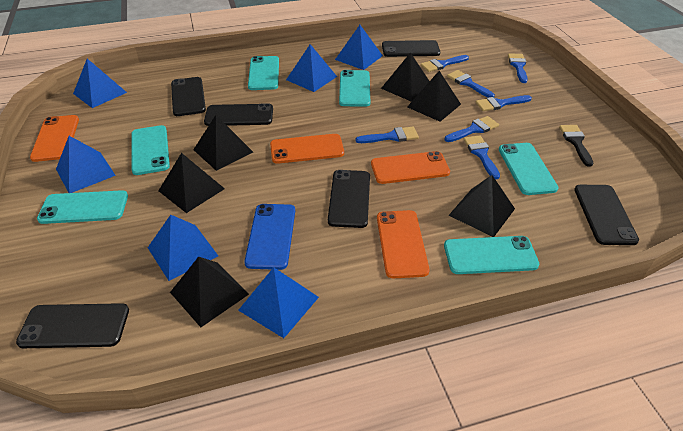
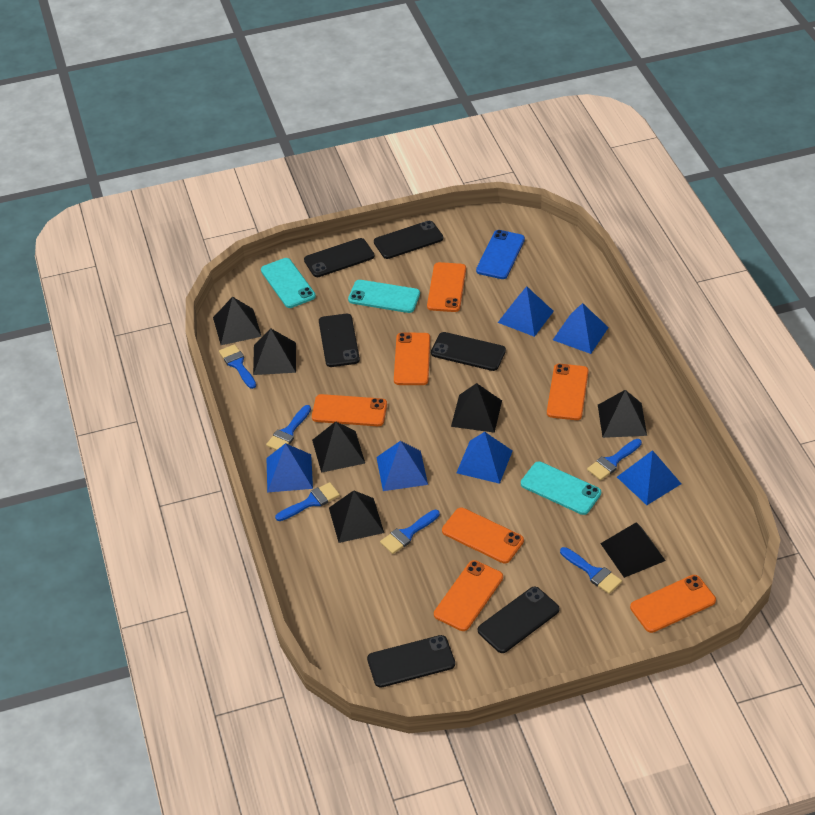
black brush: [559,125,593,167] = 1 -> none = 0
black pyramid: [158,153,225,213] [170,257,249,327] [193,115,253,171] [381,53,429,102] [407,71,461,122] [449,175,515,237] = 6 -> [213,297,262,345] [253,328,296,375] [312,421,365,473] [329,490,384,543] [451,383,502,433] [598,390,647,438] [600,522,666,578] = 7
blue brush: [356,127,419,143] [421,55,469,72] [444,116,499,142] [447,70,495,98] [464,135,500,179] [476,95,532,111] [508,53,528,83] = 7 -> [219,344,256,389] [266,405,311,450] [275,482,340,521] [380,510,440,554] [560,547,622,594] [587,439,642,480] = 6
orange phone: [30,115,79,162] [270,134,344,164] [371,151,450,184] [377,210,429,279] = 4 -> [312,394,387,426] [394,333,430,385] [427,262,466,312] [434,560,503,631] [442,508,524,563] [547,364,589,420] [630,575,716,633] = 7
turquoise phone: [37,190,128,224] [131,125,170,175] [248,56,279,90] [339,70,370,107] [444,236,539,274] [499,143,559,195] = 6 -> [261,258,316,308] [348,280,420,313] [521,461,601,515] = 3

